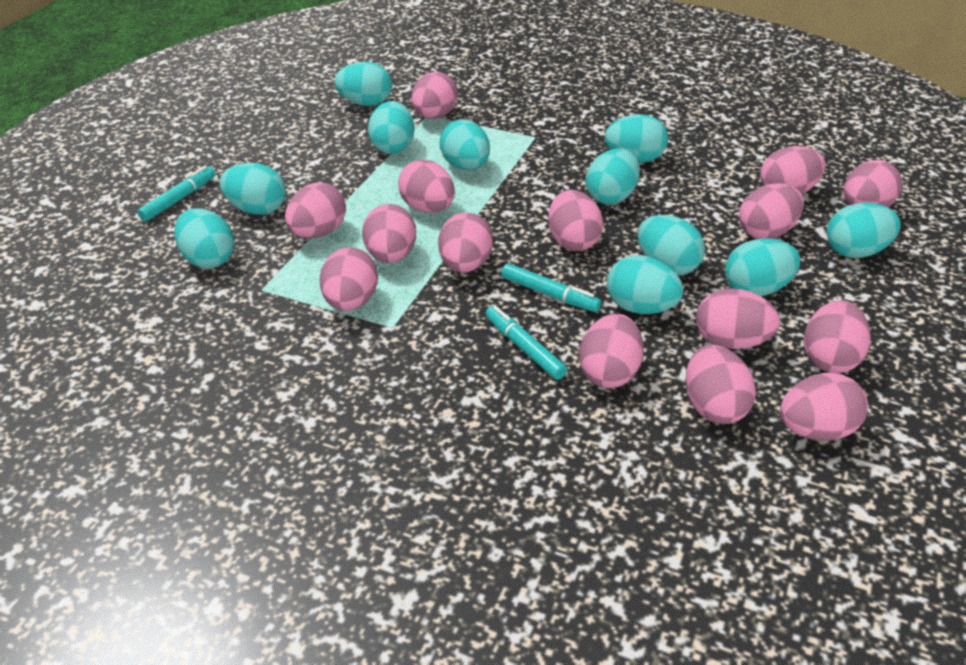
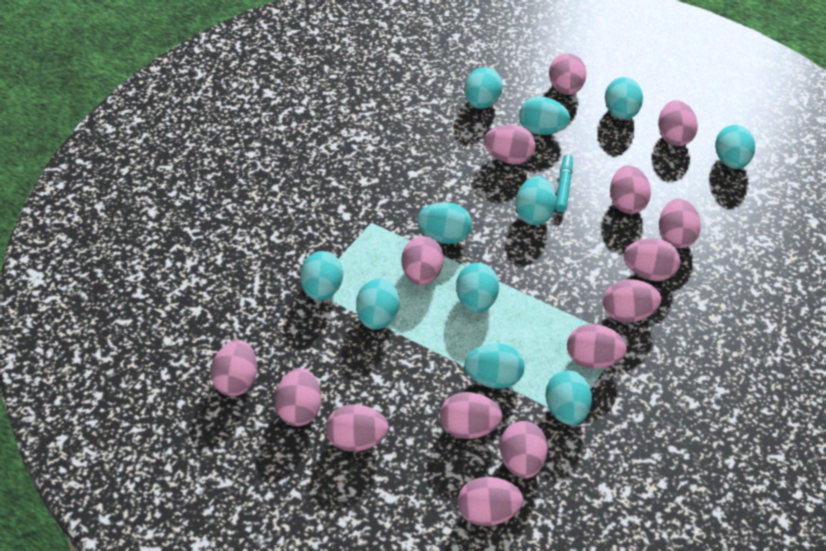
turquoise marker: [137,166,216,221] [485,306,567,380] [501,263,601,312] = 3 -> [555,154,573,212] = 1

